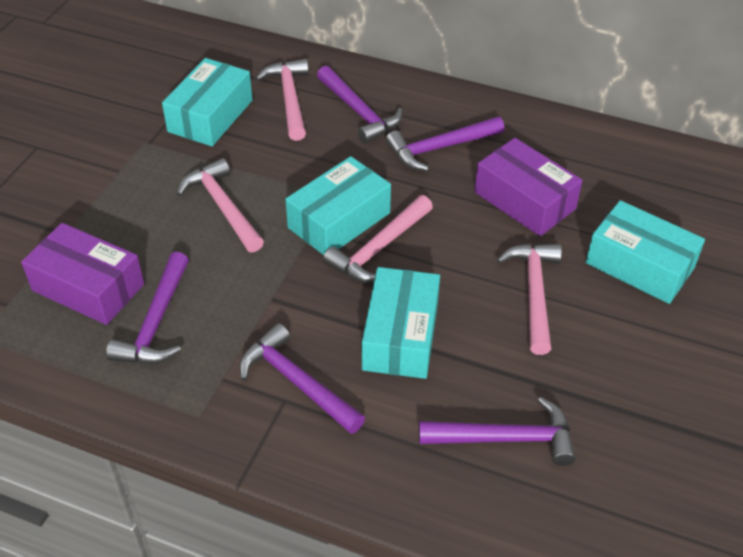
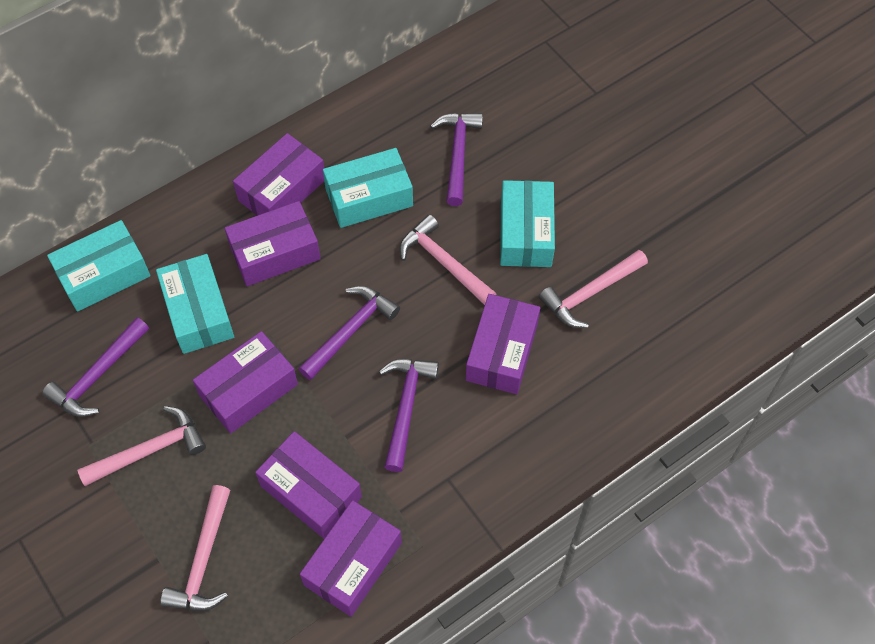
purple box: [21,223,144,325] [474,138,583,236] = 2 -> [193,331,298,434] [225,201,321,286] [233,133,324,216] [255,431,362,539] [300,500,402,617] [466,294,540,394] = 6
purple hammer: [106,252,189,364] [239,323,365,434] [317,66,402,144] [385,117,505,171] [419,397,576,466] = 5 -> [42,317,149,417] [298,286,400,380] [379,359,439,472] [430,113,483,206] = 4

